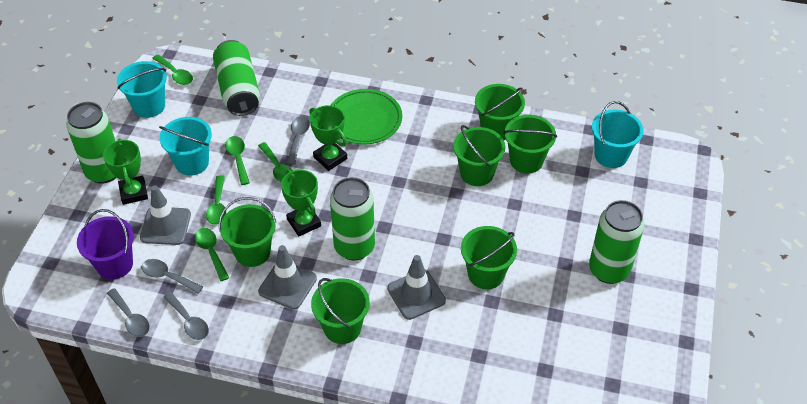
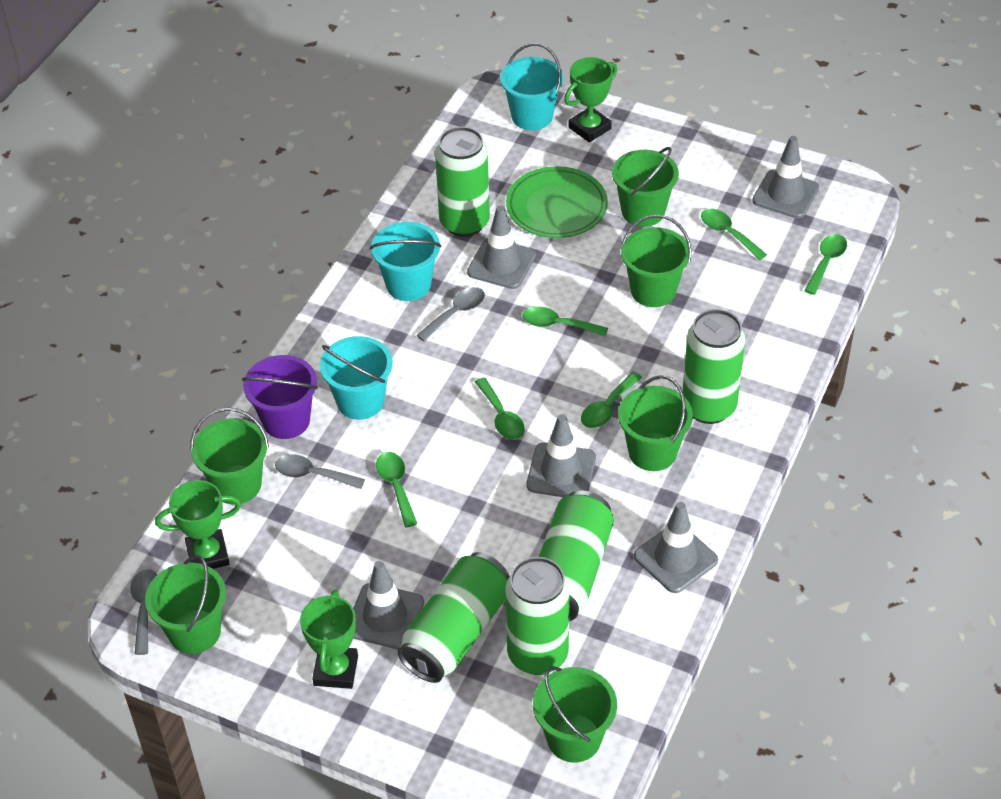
green can: [66,102,117,184] [213,40,260,116] [330,177,375,261] [589,200,644,284] = 4 -> [398,552,510,683] [435,127,490,237] [505,557,570,675] [539,490,614,621] [682,309,745,424] = 5
green spoon: [152,55,193,85] [195,228,229,281] [206,175,226,225] [225,136,250,185] [258,142,293,182] = 5 -> [376,452,417,527] [475,377,525,440] [523,306,608,337] [581,372,642,428] [701,209,767,260] [804,234,847,295] = 6
grey spoon: [107,288,150,337] [141,259,203,294] [163,292,209,340] [287,116,310,165] = 4 -> [130,569,157,655] [275,454,365,489] [417,287,485,341] = 3
grey traffic cone: [140,185,191,245] [258,245,317,310] [387,255,446,320] = 3 -> [353,561,424,649] [467,206,536,289] [527,414,596,497] [634,502,718,593] [752,136,819,218] = 5

